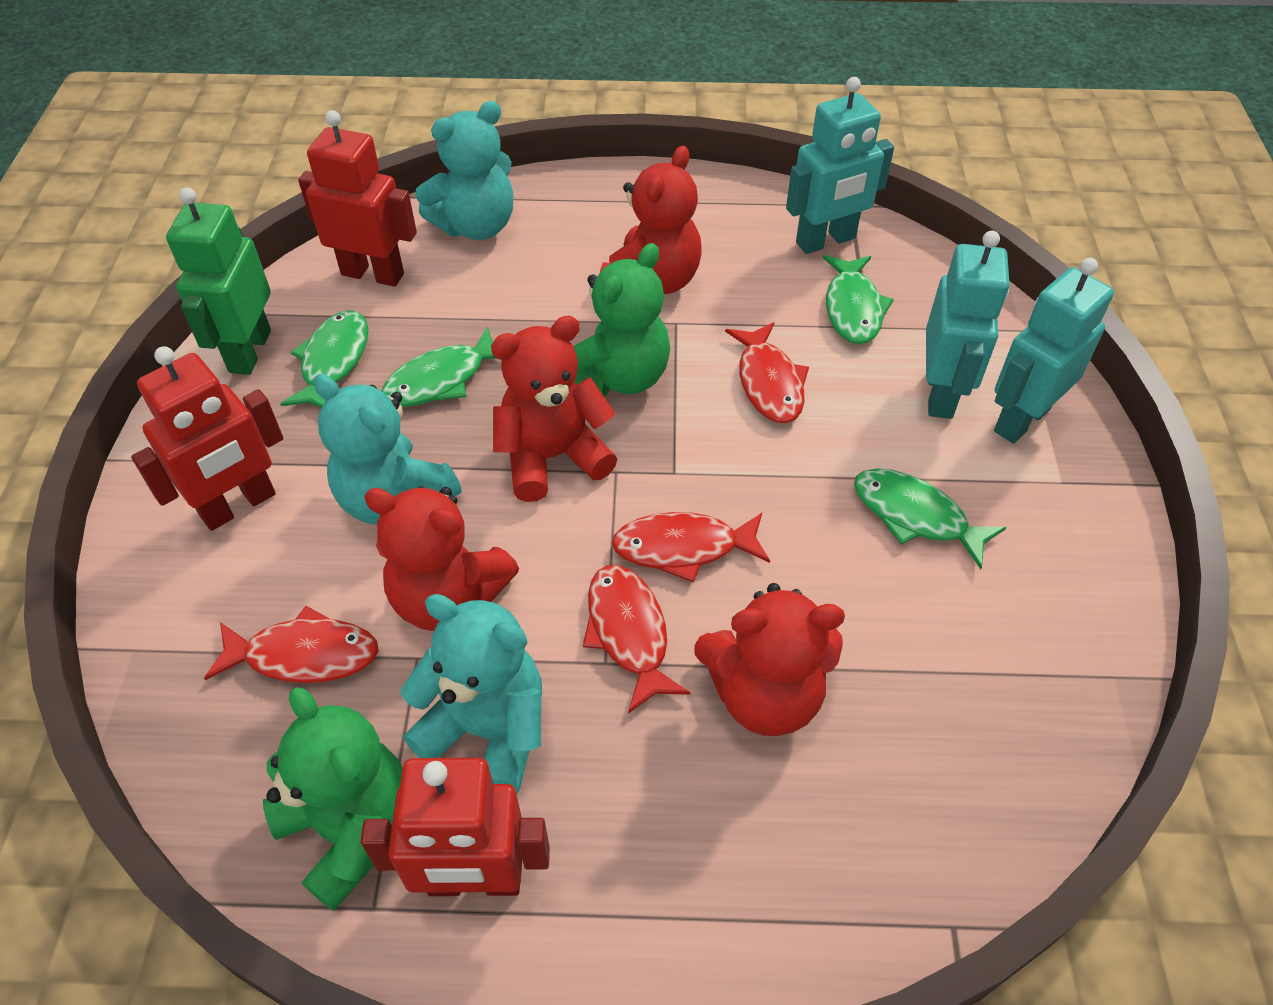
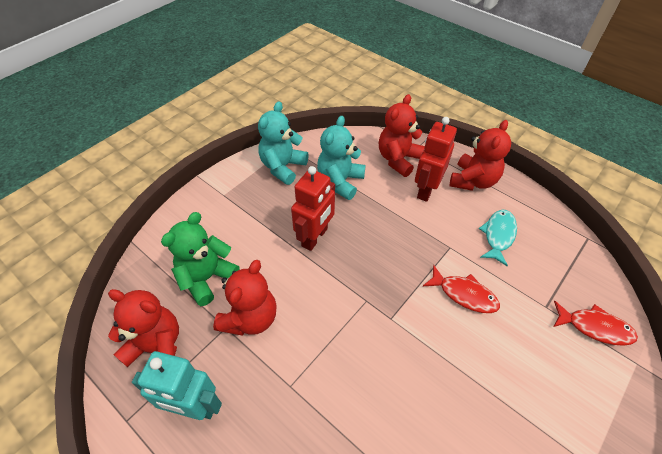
green fish: [281,310,368,408] [382,326,498,407] [823,255,894,344] [854,468,1007,569] = 4 -> none = 0
green robot: [166,187,271,375] = 1 -> none = 0
green teddy bear: [263,687,403,911] [574,243,670,396] = 2 -> [161,212,240,306] = 1
red fish: [204,606,379,683] [583,565,691,714] [612,512,770,583] [725,322,809,423] = 4 -> [423,265,500,313] [553,301,638,346] = 2
red robot: [131,346,283,531] [298,110,417,287] [361,758,550,896] = 3 -> [291,166,335,251] [415,117,457,202] = 2
turquoise fish: none = 0 -> [479,210,517,267] = 1
turquoise robot: [786,77,894,254] [926,231,1010,419] [994,258,1114,443] = 3 -> [132,351,222,420] = 1
turquoise teddy bear: [313,374,462,524] [401,594,542,794] [415,101,513,240] = 3 -> [258,101,309,185] [317,116,366,200] = 2

